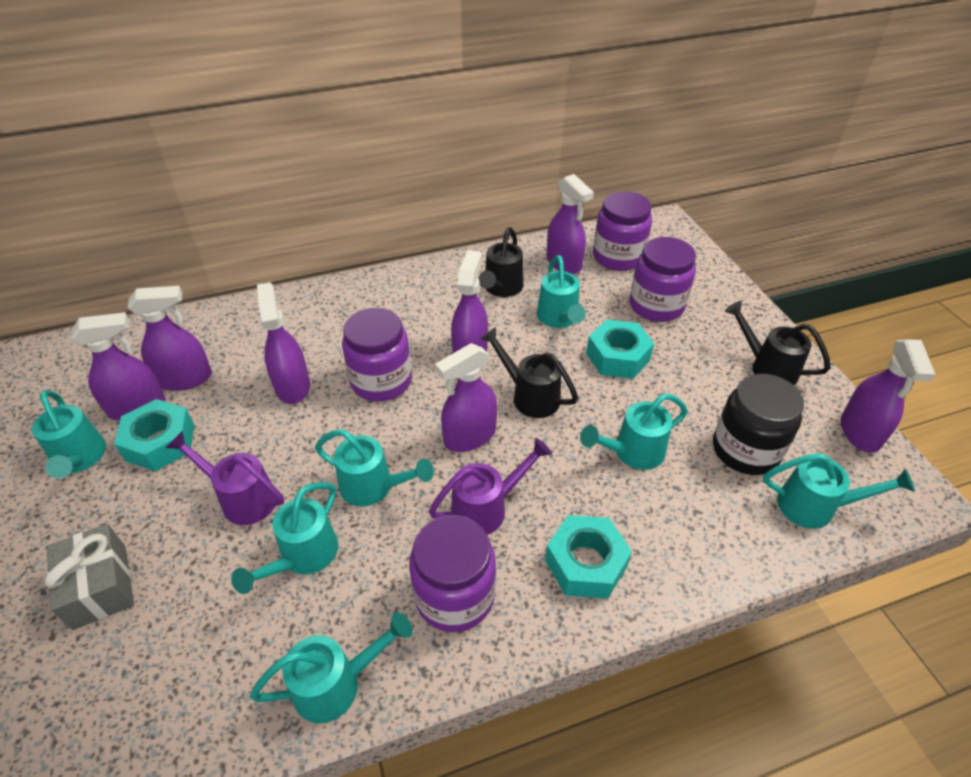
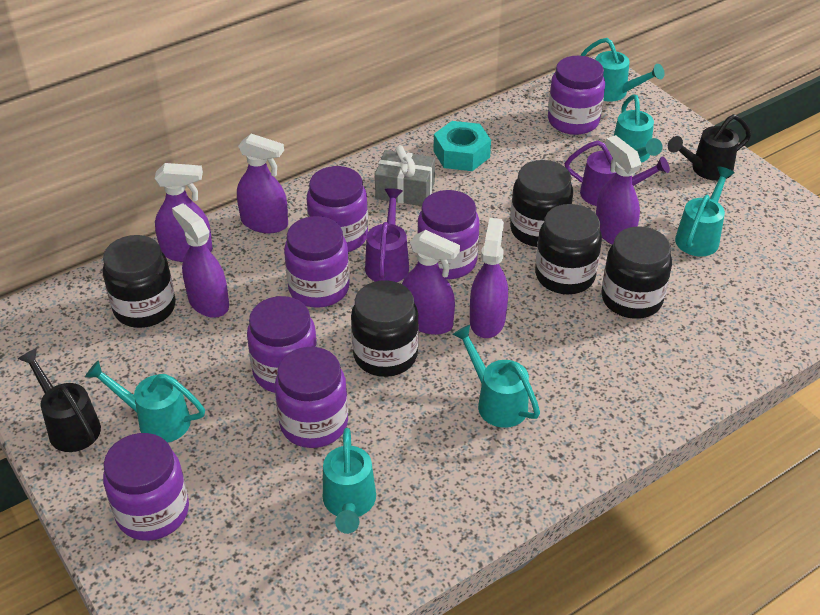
black jar: [713,374,804,475] = 1 -> [103,235,176,328] [351,280,419,377] [510,160,573,247] [535,204,602,294] [601,226,672,319] = 5
black watering can: [479,227,524,297] [480,327,578,418] [725,301,831,385] = 3 -> [18,348,101,452] [668,114,751,181] = 2
purple jar: [342,308,412,401] [409,515,496,632] [593,191,652,271] [630,237,696,322] = 4 -> [103,433,189,541] [247,296,317,393] [275,347,348,448] [284,216,350,308] [307,166,368,252] [417,190,479,279] [548,56,605,135] = 7
purple spray bottle: [71,312,165,421] [128,286,212,391] [257,282,310,404] [435,343,498,452] [451,250,488,353] [547,174,594,274] [841,339,936,453] = 7 -> [155,163,213,262] [172,203,229,318] [237,134,288,233] [402,230,460,335] [470,218,508,338] [596,135,641,245] = 6
turquoise nut: [114,399,194,471] [545,515,632,599] [586,320,654,379] = 3 -> [434,121,491,171] = 1
turquoise watering can: [32,390,106,478] [231,482,338,594] [250,612,413,723] [315,429,434,507] [537,255,586,328] [580,394,688,470] [763,453,915,529] = 7 -> [85,360,205,443] [323,428,376,534] [452,325,540,428] [580,38,665,102] [614,95,663,163] [675,166,735,256] = 6

